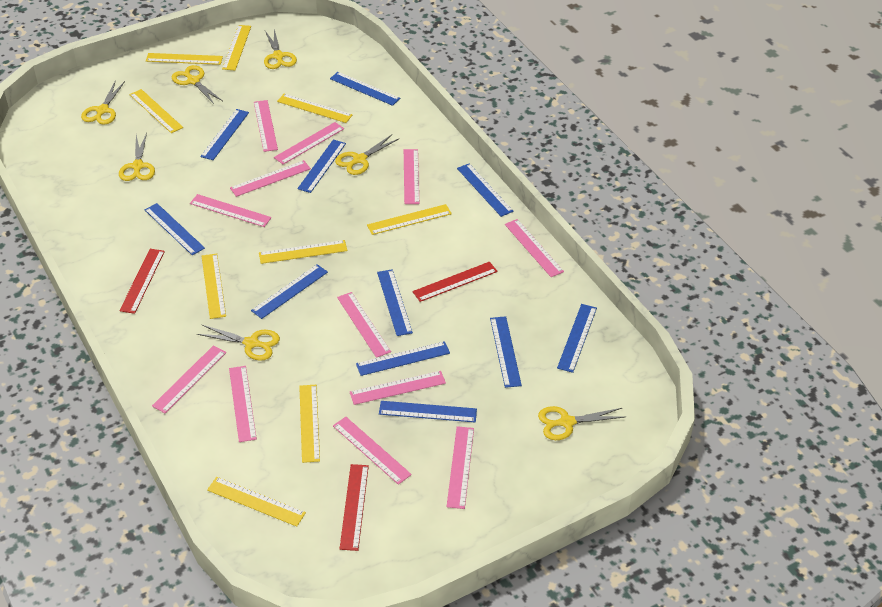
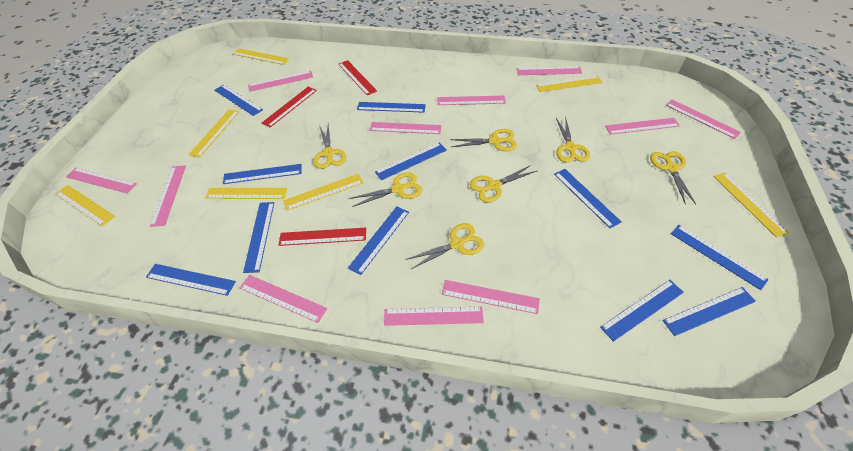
pink ruler: [152,345,226,413] [190,194,272,227] [229,366,257,442] [230,160,311,197] [254,100,278,152] [274,122,344,164] [333,417,412,485] [337,292,391,358] [350,371,446,405] [404,149,419,204] [447,426,474,509] [505,219,564,277] = 12 -> [66,168,137,194] [150,165,186,227] [239,275,327,323] [248,71,313,92] [370,122,441,134] [384,307,484,326] [438,96,506,105] [442,280,540,314] [517,66,582,75] [605,118,680,135] [666,99,741,139] = 11
yellow ruler: [129,89,183,133] [146,53,223,65] [202,254,226,319] [207,477,306,527] [222,25,251,70] [259,240,348,264] [277,94,353,123] [299,385,320,463] [367,204,452,235] = 9 -> [55,185,115,226] [189,109,240,158] [205,188,287,199] [233,48,289,65] [283,174,364,211] [536,75,603,92] [713,172,789,238] = 7

